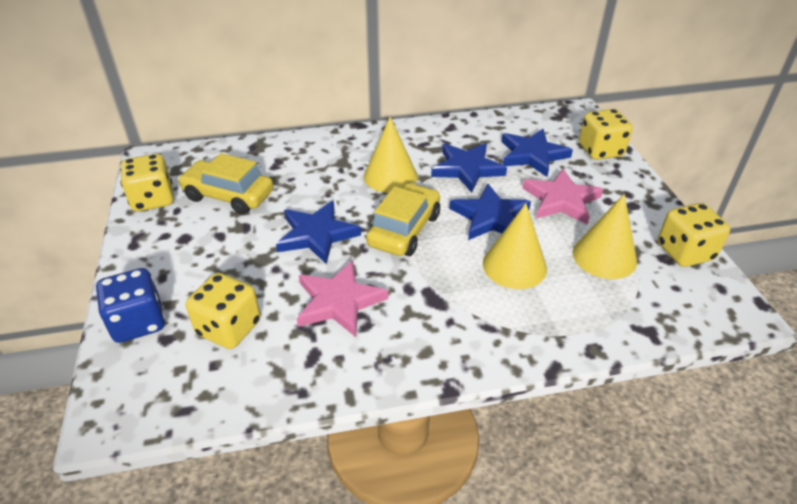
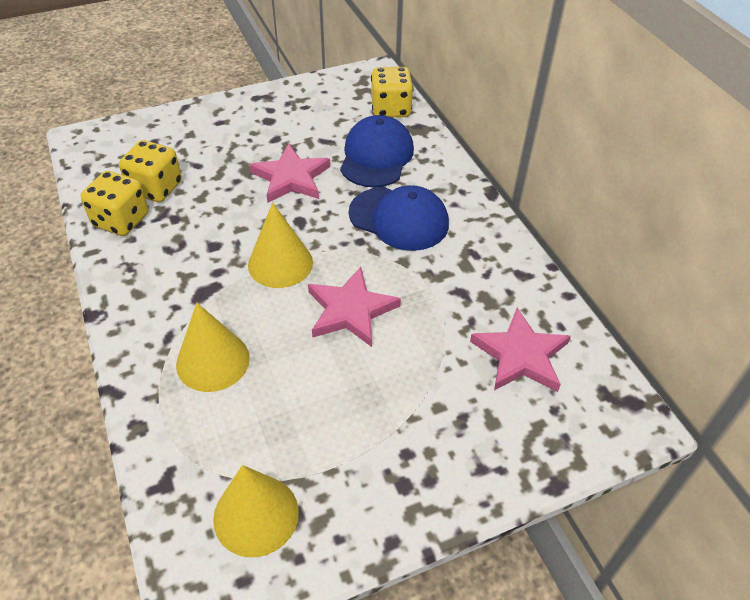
blue cap: none = 0 -> [340,115,414,187] [349,185,449,251] = 2
blue dice: [96,268,165,343] = 1 -> none = 0
blue star: [276,201,361,264] [431,143,507,193] [449,184,531,240] [501,129,573,177] = 4 -> none = 0
pink star: [297,260,388,337] [522,168,603,225] = 2 -> [249,143,330,203] [308,267,401,347] [470,307,571,392] = 3
yellow car: [178,153,273,215] [366,183,440,256] = 2 -> none = 0
yellow dice: [120,154,174,211] [186,273,261,349] [579,109,633,160] [658,203,730,267] = 4 -> [80,171,148,236] [119,140,182,202] [371,67,413,118] = 3

